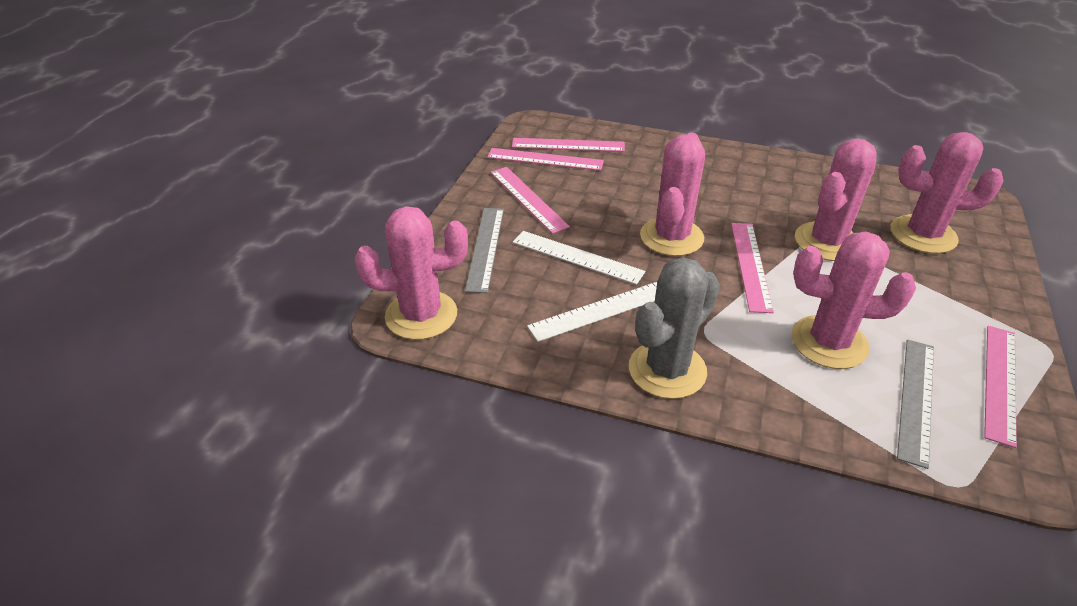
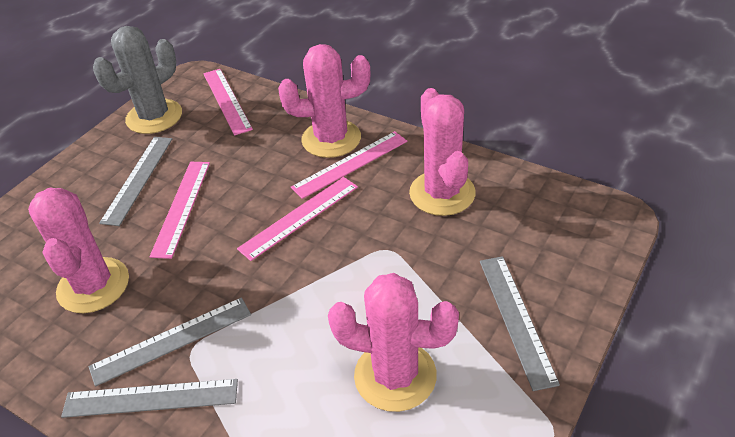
grey ruler: [465,208,504,293] [897,340,934,469] = 2 -> [61,379,238,418] [88,297,251,387] [99,137,172,226] [480,256,560,391] = 4
pink cactus: [355,206,468,340] [640,133,705,256] [791,232,916,369] [795,138,877,261] [891,132,1004,254] = 5 -> [28,188,129,313] [278,44,371,158] [328,273,459,412] [409,88,476,216] = 4
pink ruler: [487,148,604,171] [490,167,570,234] [512,138,625,152] [731,223,774,313] [984,326,1017,448] = 5 -> [149,162,210,259] [203,69,253,136] [237,177,358,261] [291,131,407,199] = 4
white ruler: [513,231,645,285] [527,282,657,342] = 2 -> none = 0

